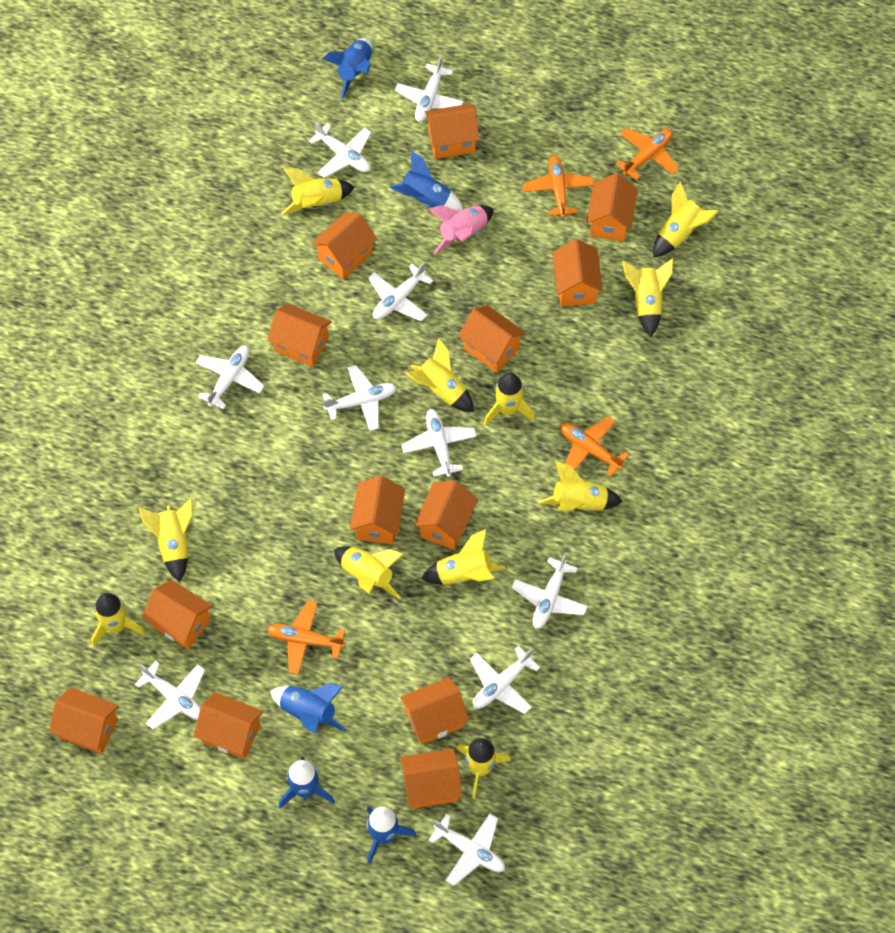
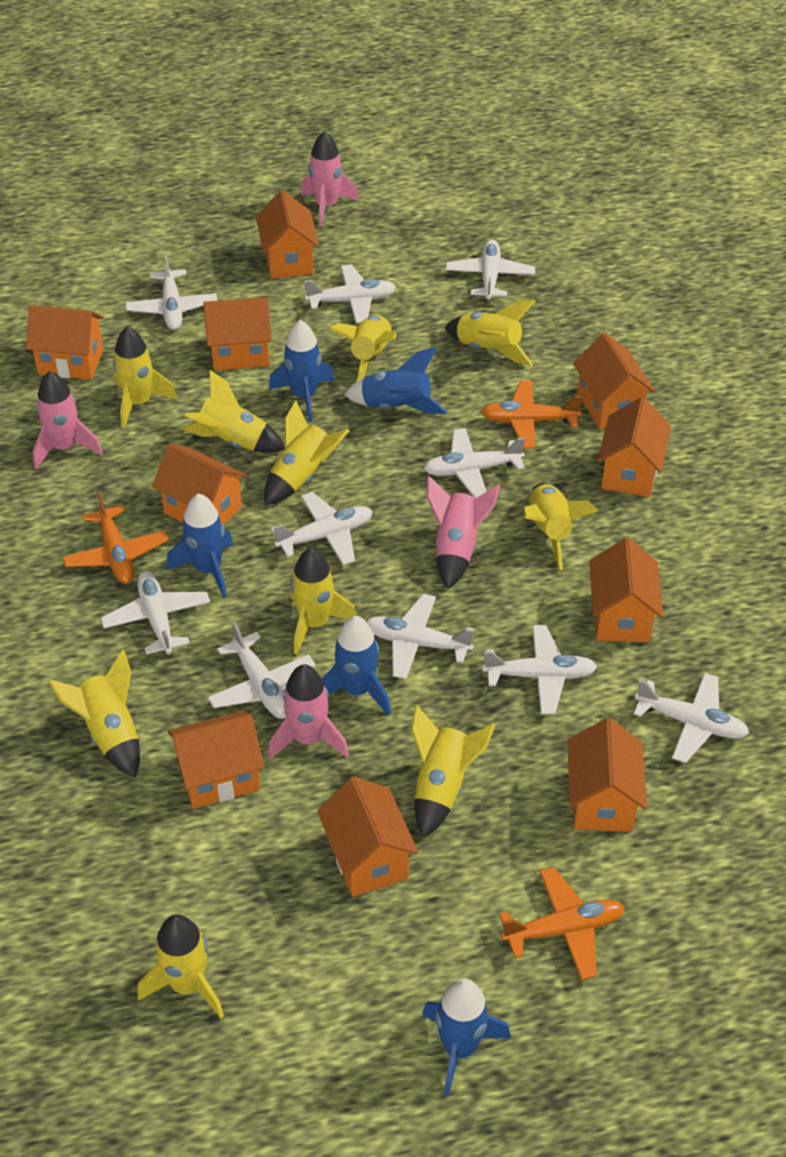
orange house: [49,687,119,754] [142,580,213,650] [194,692,263,759] [267,304,332,367] [312,213,377,280] [350,476,405,544] [400,677,469,745] [400,748,462,809] [414,480,478,550] [425,104,479,159] [458,305,525,373] [552,239,603,306] [586,173,638,241] = 13 -> [26,305,104,380] [152,443,246,525] [168,710,264,809] [203,297,272,370] [256,190,319,279] [317,776,419,897] [568,718,647,832] [573,333,655,430] [589,538,663,642] [598,397,671,497] = 10
orange plane: [267,600,345,674] [522,156,594,218] [560,416,629,477] [615,128,679,180] = 4 -> [63,492,169,584] [481,380,583,448] [499,867,625,980] = 3
pink rocket: [429,205,494,254] = 1 -> [33,371,103,469] [268,664,349,760] [301,131,359,227] [427,476,500,589] = 4
yellow rocket: [91,593,145,647] [139,498,193,582] [281,168,354,215] [334,546,403,599] [405,338,474,412] [421,529,506,585] [457,738,511,799] [484,372,535,426] [539,461,622,512] [622,258,673,337] [653,182,719,258] = 11 -> [48,650,140,778] [113,326,177,428] [137,914,224,1019] [183,370,285,453] [264,400,349,506] [290,548,356,654] [329,315,397,381] [411,705,495,838] [444,299,535,366] [523,483,598,570] = 10

